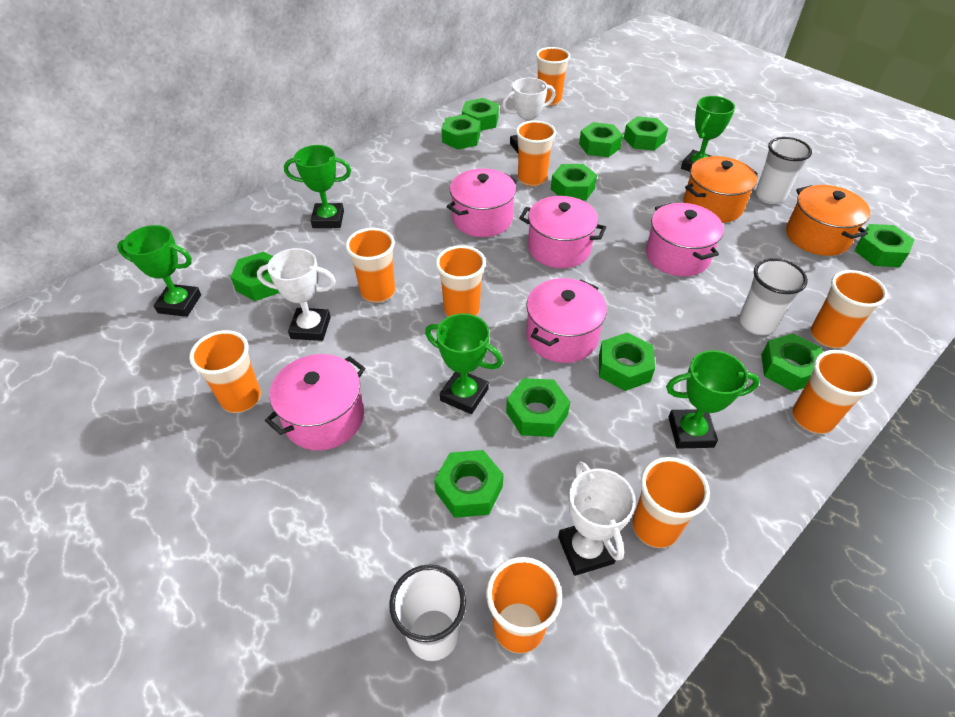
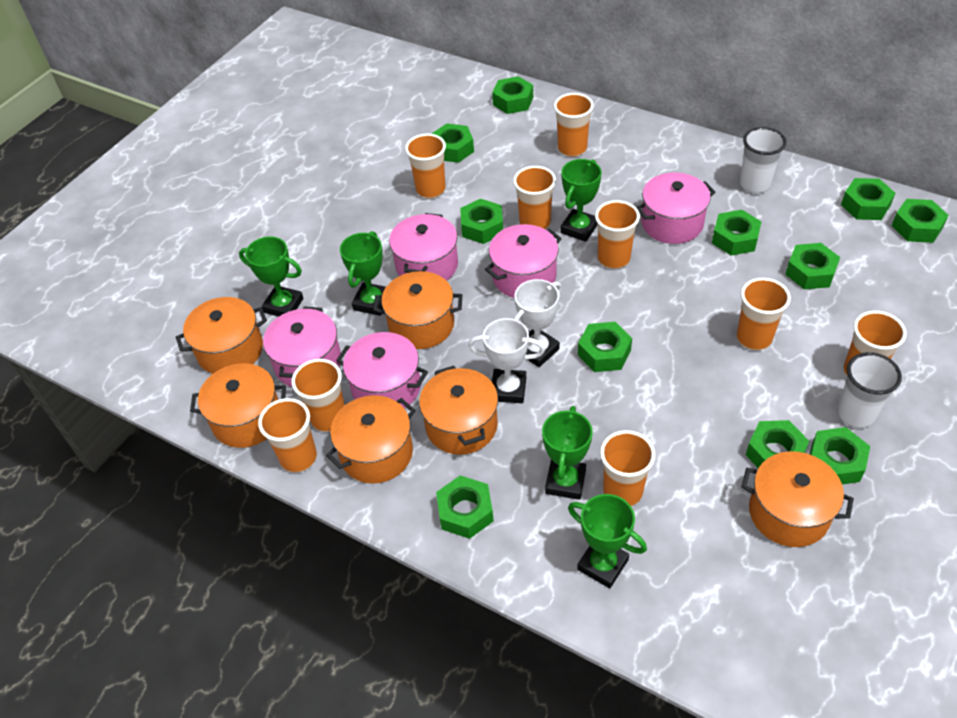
orange pot: [684,156,757,223] [786,185,870,256] = 2 -> [176,297,267,374] [190,363,286,448] [326,395,415,484] [373,271,462,349] [419,366,498,455] [741,451,854,547] = 6
white cup: [389,564,466,661] [739,258,808,335] [755,137,812,204] = 3 -> [739,127,786,194] [837,352,902,428] = 2
white trophy: [257,248,336,341] [502,78,555,153] [558,461,636,576] = 3 -> [468,318,545,403] [514,279,562,367] = 2

